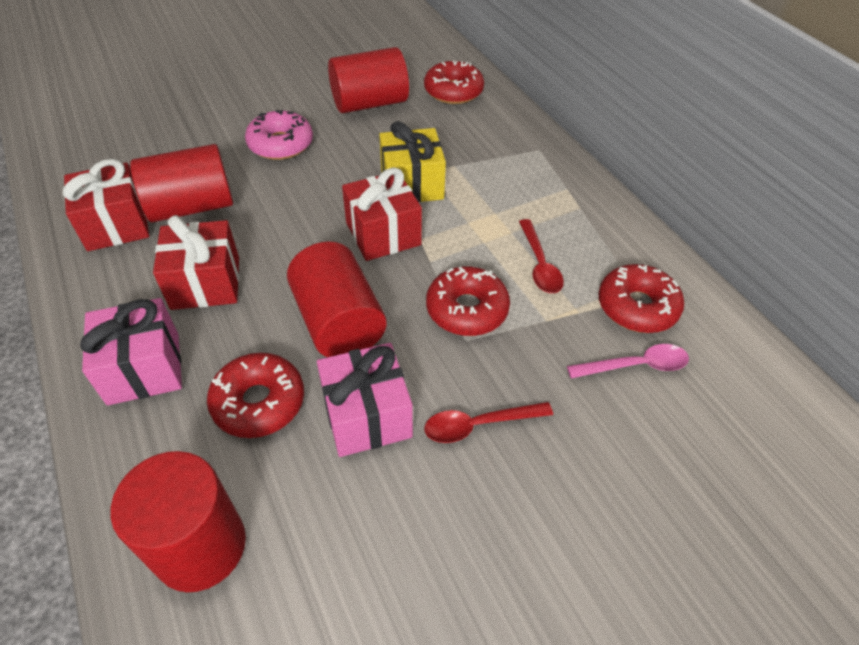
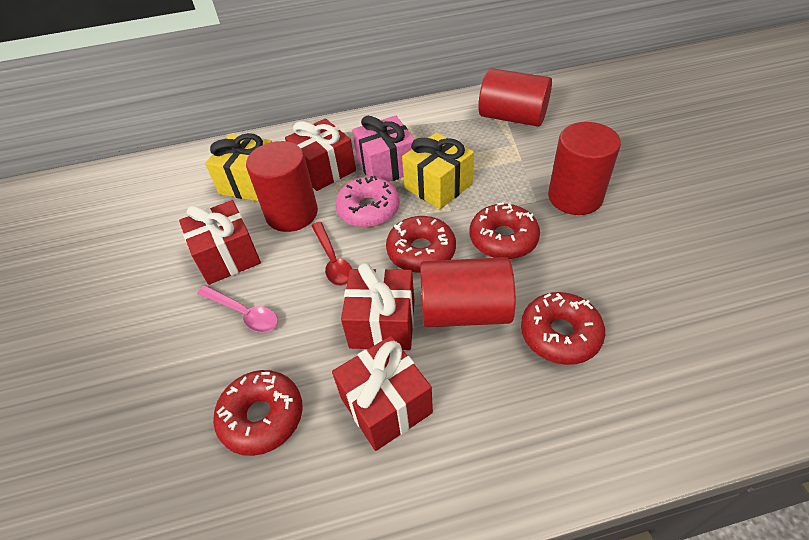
pink gift: [80,298,182,405] [317,343,413,457] = 2 -> [352,116,415,182] = 1
red gift: [63,159,149,251] [153,215,239,310] [342,167,422,261] = 3 -> [179,200,261,285] [285,118,356,191] [332,336,433,451] [341,262,414,350] = 4
red spoon: [424,402,553,443] [519,219,564,293] = 2 -> [311,222,352,286] = 1
yellow gift: [379,121,446,202] = 1 -> [205,133,272,202] [402,132,474,209] = 2

